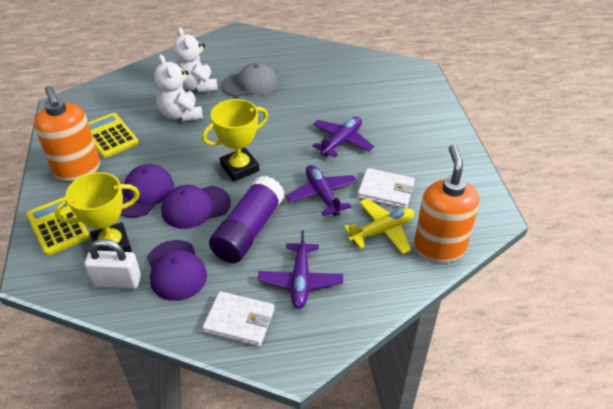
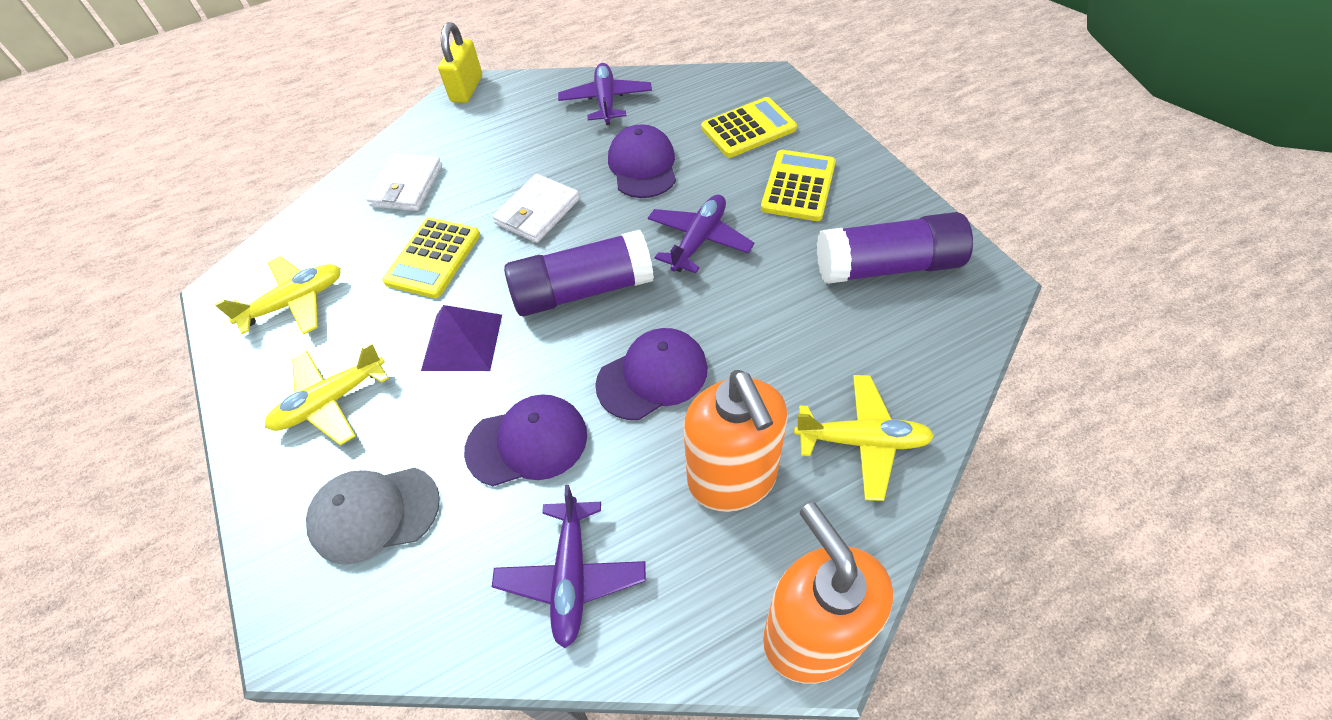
purple glue stick: [209,175,285,263] = 1 -> [504,230,654,316] [817,212,973,284] = 2
purple pyramid: none = 0 -> [421,305,502,371] = 1
white padlock: [84,239,141,289] = 1 -> none = 0
white teddy bear: [154,55,203,121] [173,27,217,92] = 2 -> none = 0
yellow calculator: [26,197,90,256] [88,113,139,158] = 2 -> [382,218,480,298] [701,97,797,158] [761,150,836,221] = 3
yellow padlock: none = 0 -> [438,22,482,103] = 1
yellow plane: [344,198,414,254] = 1 -> [215,256,341,335] [265,343,389,446] [794,375,934,501] = 3
yellow trophy: [55,172,140,252] [202,99,268,181] = 2 -> none = 0

